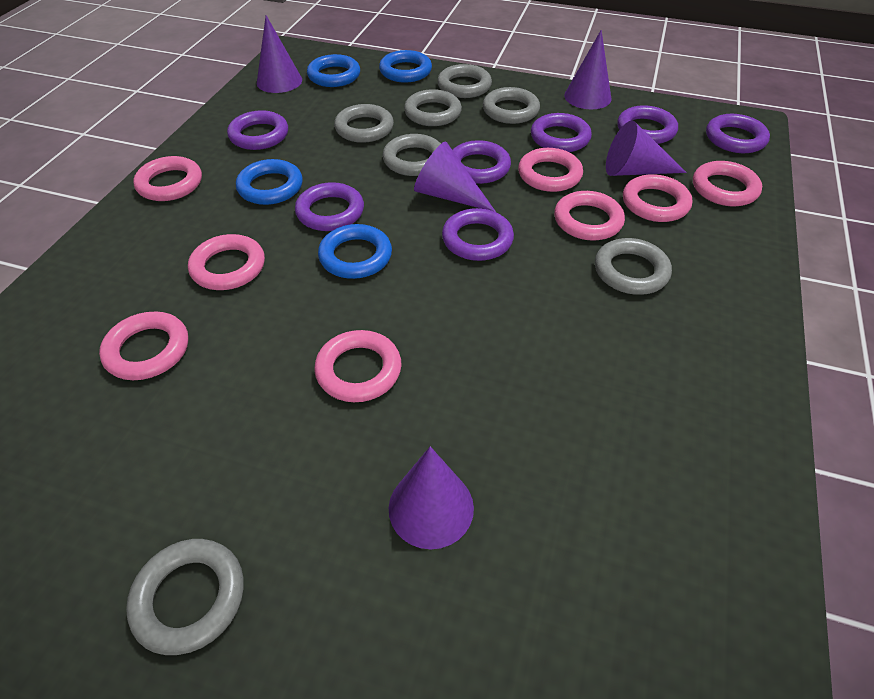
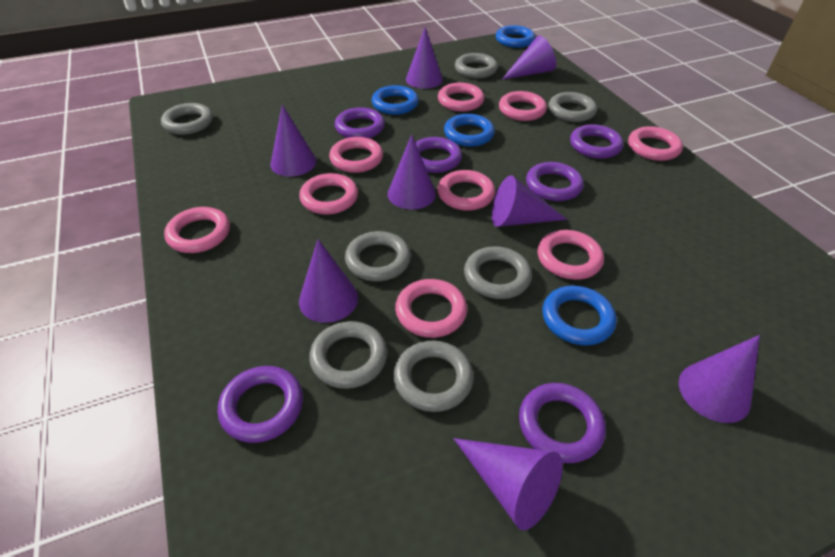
pink ring: [99,311,188,380] [133,156,202,201] [188,234,265,290] [314,330,402,402] [518,148,583,192] [554,191,625,241] [623,174,692,222] [693,161,762,206] = 8 -> [164,207,230,253] [299,173,358,215] [329,137,383,173] [395,279,467,338] [437,170,495,211] [438,83,484,112] [499,91,547,121] [538,230,604,280] [628,126,683,161] = 9
purple cone: [257,15,302,93] [389,446,474,549] [414,141,496,212] [564,30,612,109] [606,120,687,176] = 5 -> [271,105,317,176] [299,239,358,323] [388,135,436,210] [406,27,443,89] [453,438,563,531] [492,175,567,227] [502,36,556,80] [679,335,760,423] = 8
purple ring: [227,110,288,150] [295,182,364,231] [442,208,514,261] [452,140,511,184] [531,113,592,152] [617,105,678,144] [706,114,770,153] = 7 -> [218,366,303,443] [335,107,385,138] [415,137,462,173] [519,383,606,463] [526,162,584,201] [570,124,623,159] = 6

